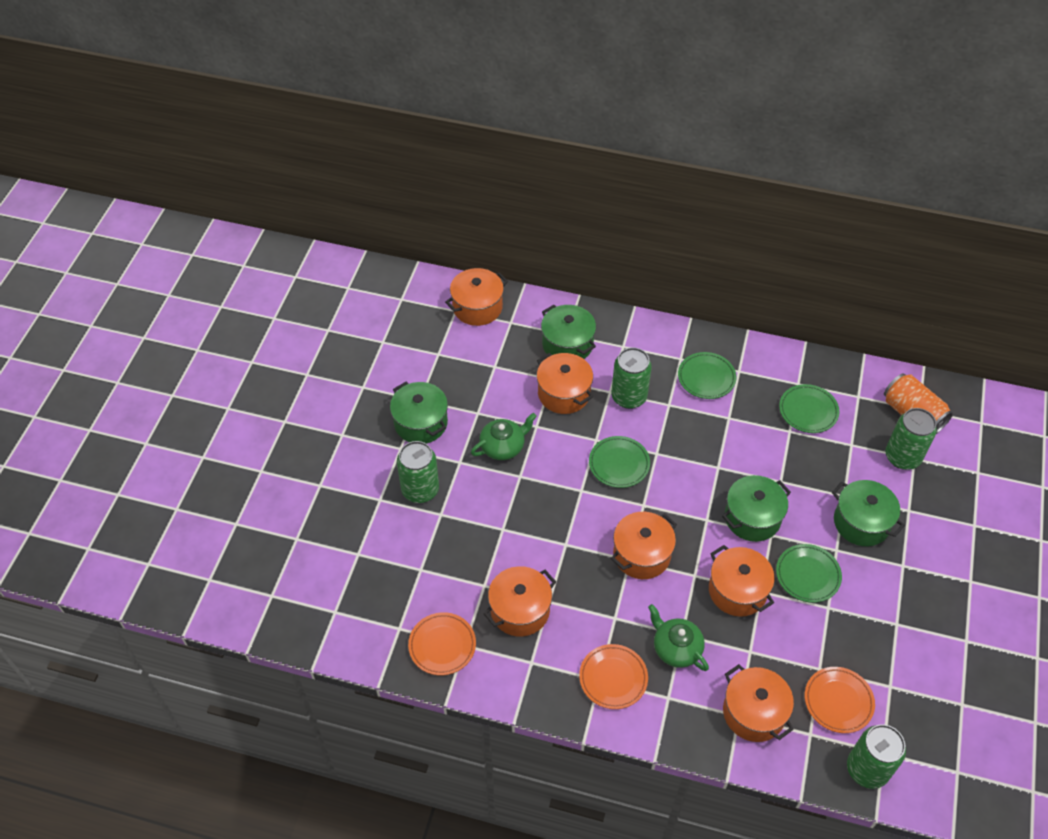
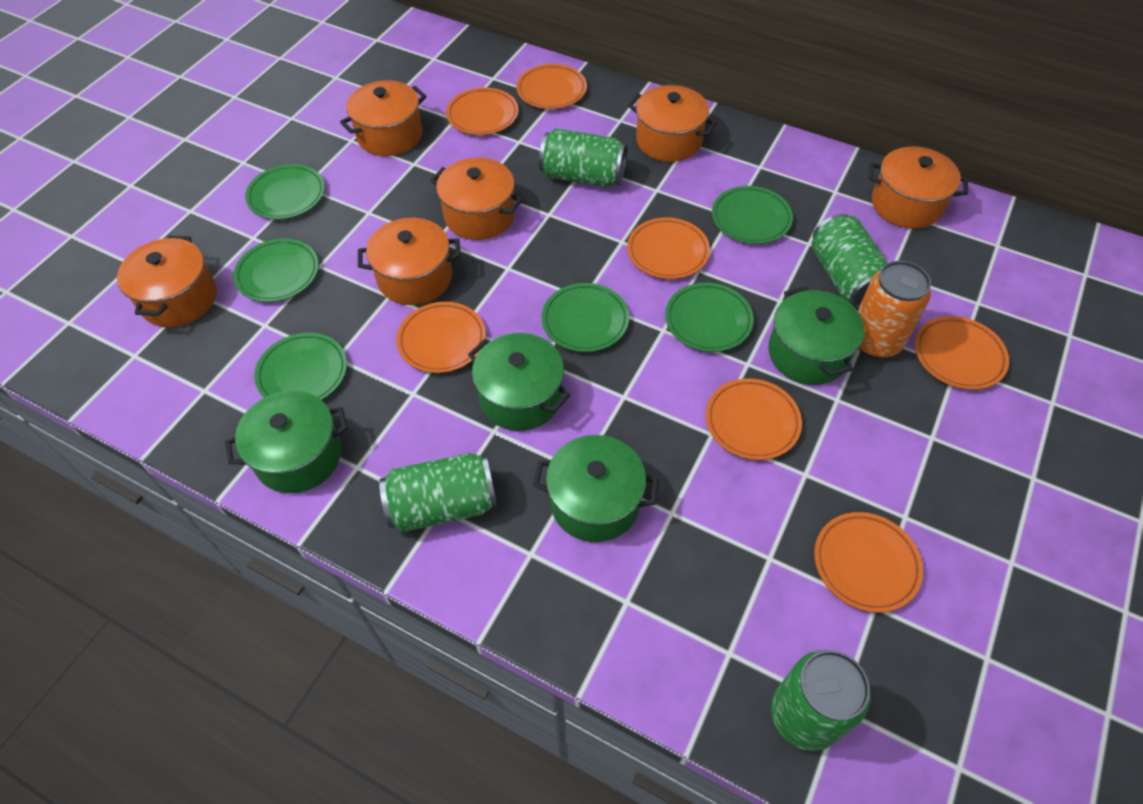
green plate: [589,436,650,488] [678,352,736,399] [776,544,842,603] [779,384,839,433] = 4 -> [233,239,319,302] [245,164,325,220] [254,333,347,400] [542,283,629,352] [665,283,754,352] [712,186,793,244] = 6
green teapot: [471,413,537,460] [648,604,709,671] = 2 -> none = 0
orange plate: [408,612,476,675] [579,644,648,709] [805,667,875,733] = 3 -> [396,302,486,373] [446,88,519,135] [516,64,587,109] [627,217,710,279] [706,378,802,460] [814,512,923,613] [915,316,1009,390] = 7

